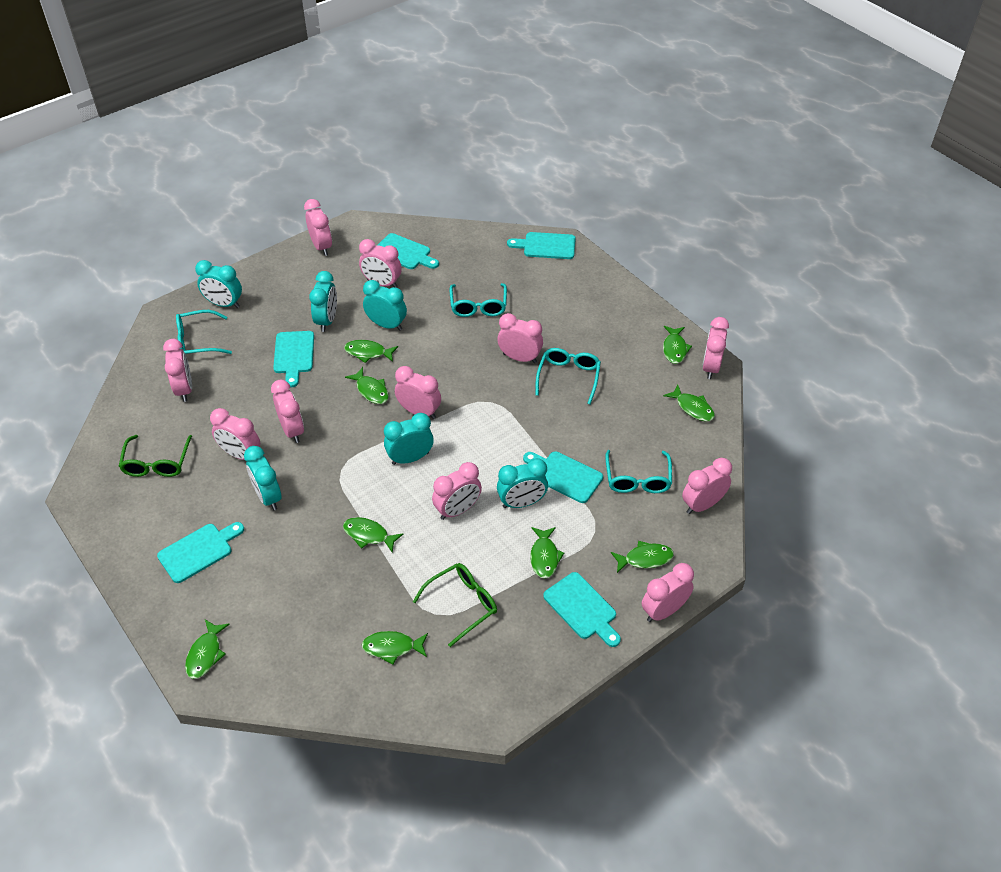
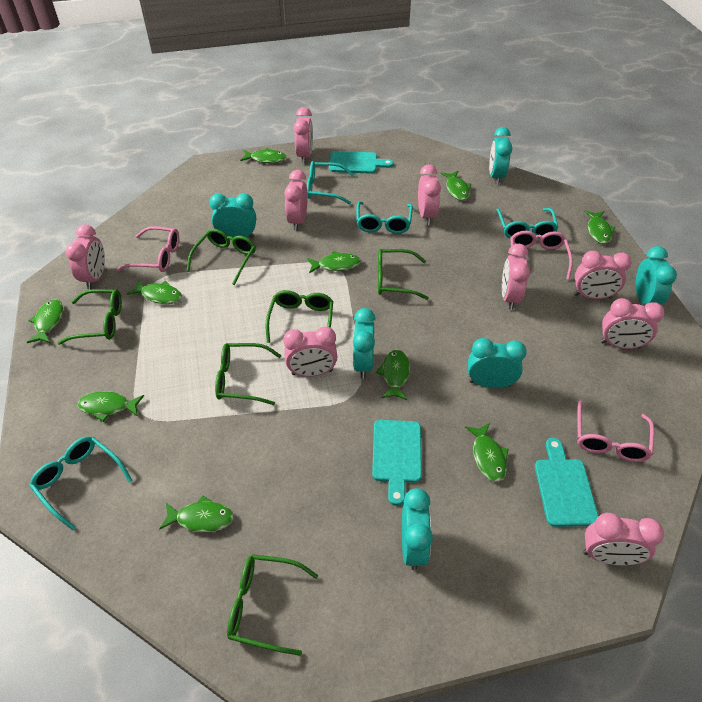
green fish: [185,620,230,679] [343,517,404,553] [344,340,398,363] [345,367,389,404] [361,631,428,664] [530,527,564,579] [611,541,674,573] [663,326,692,364] [663,385,715,421] = 9 -> [27,299,63,343] [78,391,144,422] [127,280,182,304] [159,495,234,532] [240,148,286,163] [307,251,361,273] [376,350,410,400] [441,171,471,200] [465,423,509,482] [584,210,616,244] = 10
green glasses: [119,435,192,477] [413,563,497,647] = 2 -> [58,289,122,345] [186,229,256,286] [215,343,282,405] [227,554,318,656] [265,290,333,343] [378,249,429,300] = 6
pink clock: [163,339,192,402] [210,408,260,460] [271,380,304,443] [304,199,332,256] [359,239,402,288] [395,366,441,419] [432,462,482,520] [497,313,543,363] [642,563,694,622] [682,458,732,514] [702,317,729,379] = 11 -> [66,224,105,289] [283,327,337,377] [284,170,308,231] [294,107,313,163] [418,164,441,225] [502,244,530,310] [574,251,632,299] [583,513,664,565] [601,298,664,349] = 9
pink glasses: none = 0 -> [117,226,179,272] [510,231,573,280] [577,400,654,462] = 3
turquoise cutting board: [157,522,244,583] [273,331,314,387] [378,233,439,269] [507,232,576,259] [523,451,603,503] [543,572,621,647] = 6 -> [329,151,393,174] [372,420,422,506] [535,438,598,527] = 3

